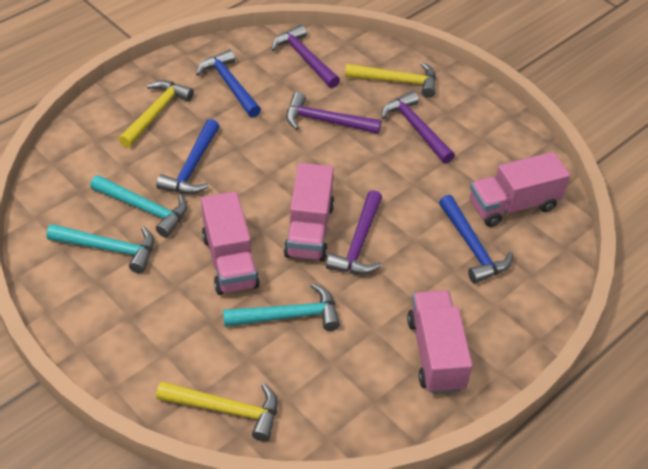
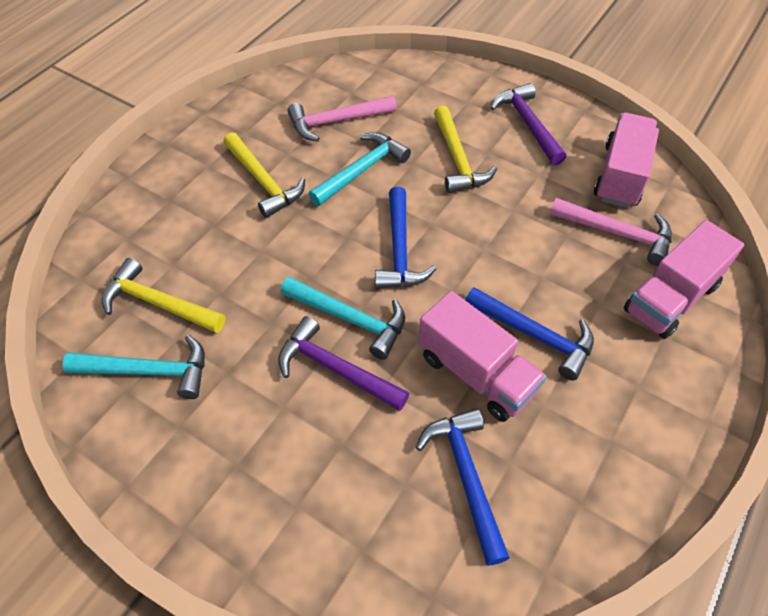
pink hammer: none = 0 -> [288,96,397,142] [550,198,672,266] = 2
pink truck: [201,191,260,295] [284,163,334,261] [407,290,473,394] [470,152,570,227] = 4 -> [418,291,547,422] [594,112,659,208] [624,220,744,339] = 3
purple hammer: [272,25,340,88] [286,92,381,134] [326,190,382,274] [381,91,455,164] = 4 -> [278,316,409,411] [491,83,566,165] = 2

